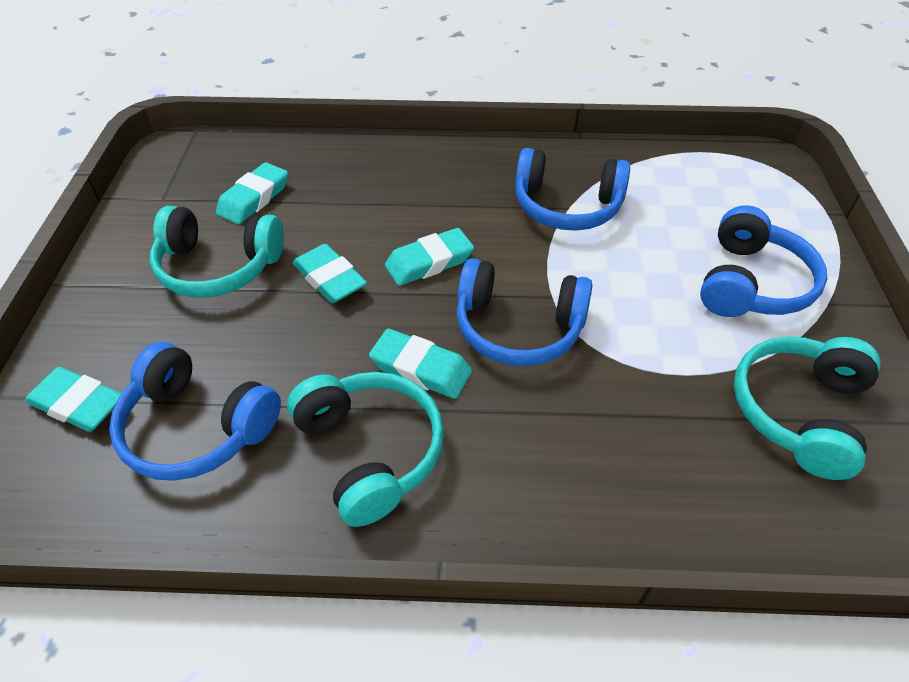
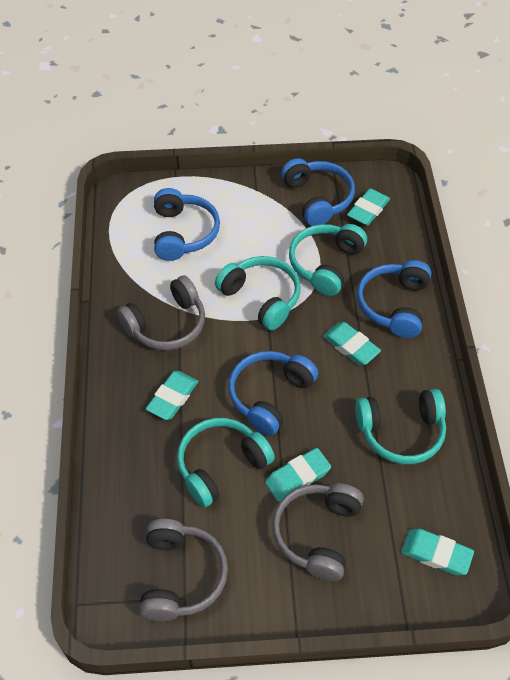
grey headphones: none = 0 -> [117,275,205,350] [139,519,228,621] [272,483,364,581] = 3
turquoise headphones: [150,206,284,297] [287,372,444,527] [734,337,881,480] = 3 -> [177,418,275,508] [215,256,301,330] [289,224,367,296] [355,389,446,464] = 4

